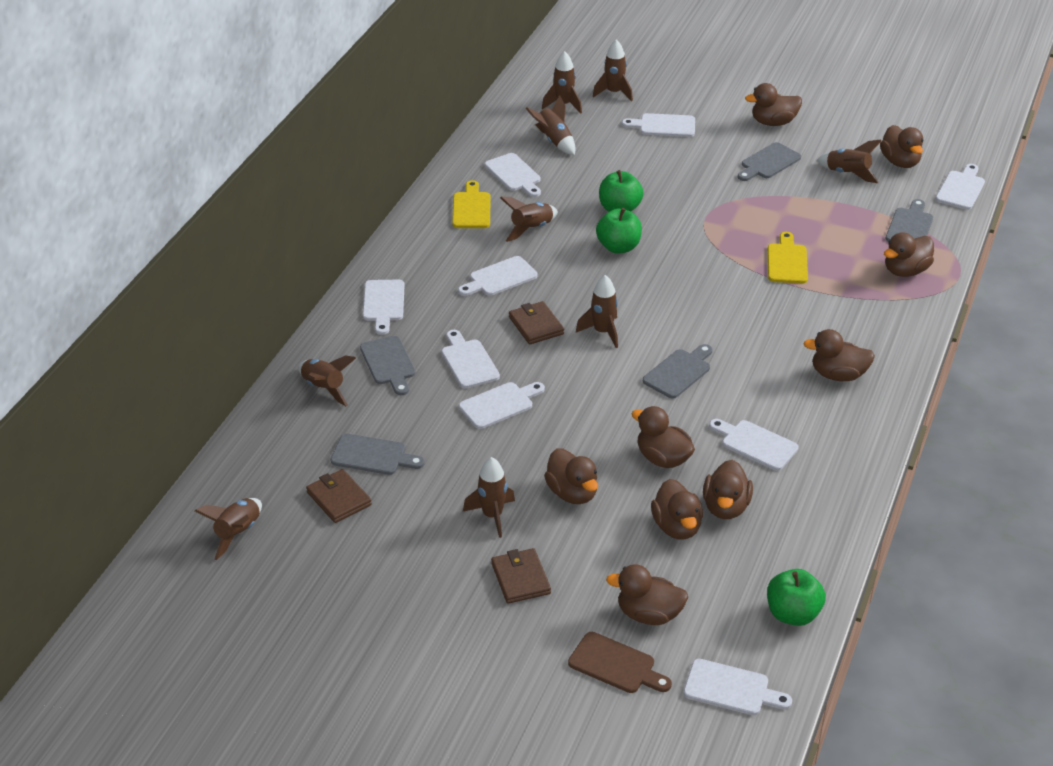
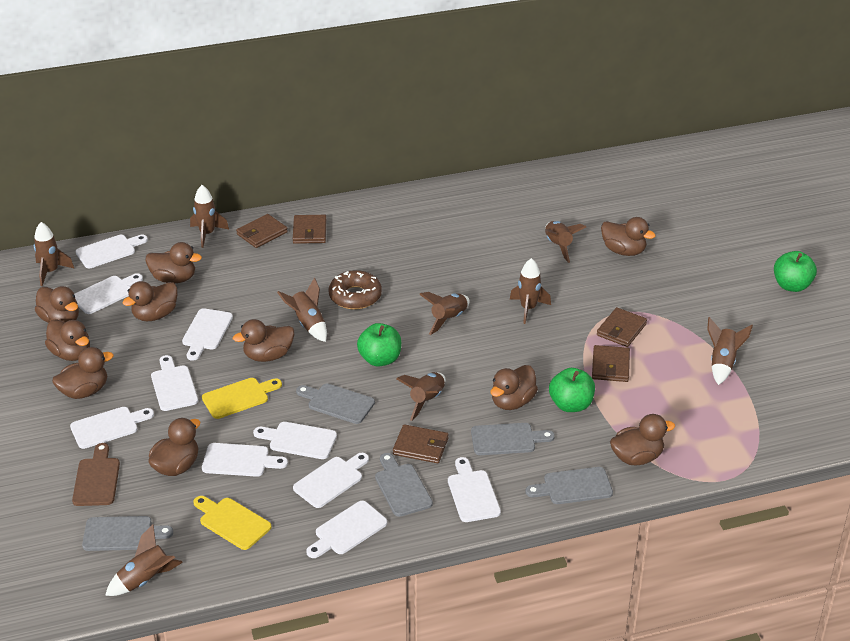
brown donut: none = 0 -> [328,270,382,309] = 1
brown duck: [544,448,598,504] [606,564,688,625] [632,406,695,468] [651,479,703,539] [703,460,753,519] [745,83,802,126] [803,329,875,381] [880,125,923,168] [884,232,934,277] = 9 -> [35,286,79,323] [45,319,90,361] [52,347,113,399] [122,281,178,321] [145,242,202,283] [148,418,200,476] [233,319,294,362] [491,365,538,410] [601,217,656,256] [610,414,675,465] = 10
brown wallet: [306,469,372,523] [491,548,551,604] [509,301,564,345] = 3 -> [236,214,288,248] [293,215,326,244] [393,424,449,463] [592,345,630,382] [597,307,647,347] = 5
white cutting board: [363,280,405,335] [442,330,500,389] [458,256,537,296] [459,382,545,429] [485,153,541,197] [622,113,695,137] [684,659,792,715] [709,419,798,471] [936,164,985,210] = 9 -> [70,407,154,449] [74,273,143,314] [76,235,148,268] [151,355,198,411] [182,308,233,361] [202,443,288,477] [253,422,337,459] [293,453,369,508] [306,501,387,558] [448,457,501,522] = 10

